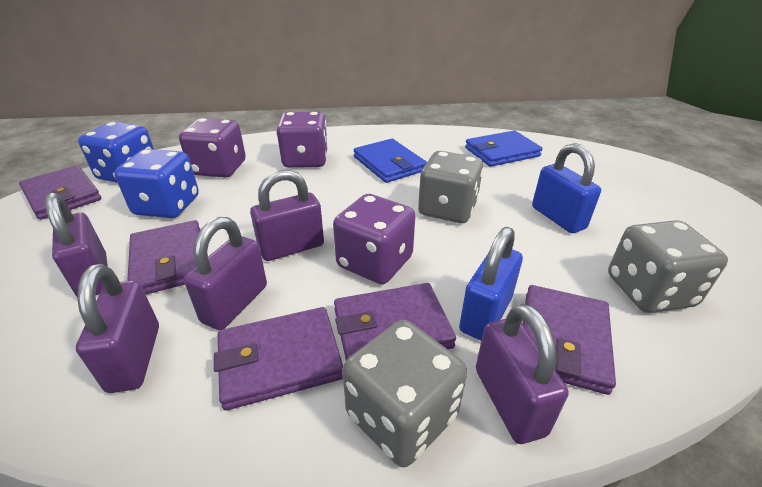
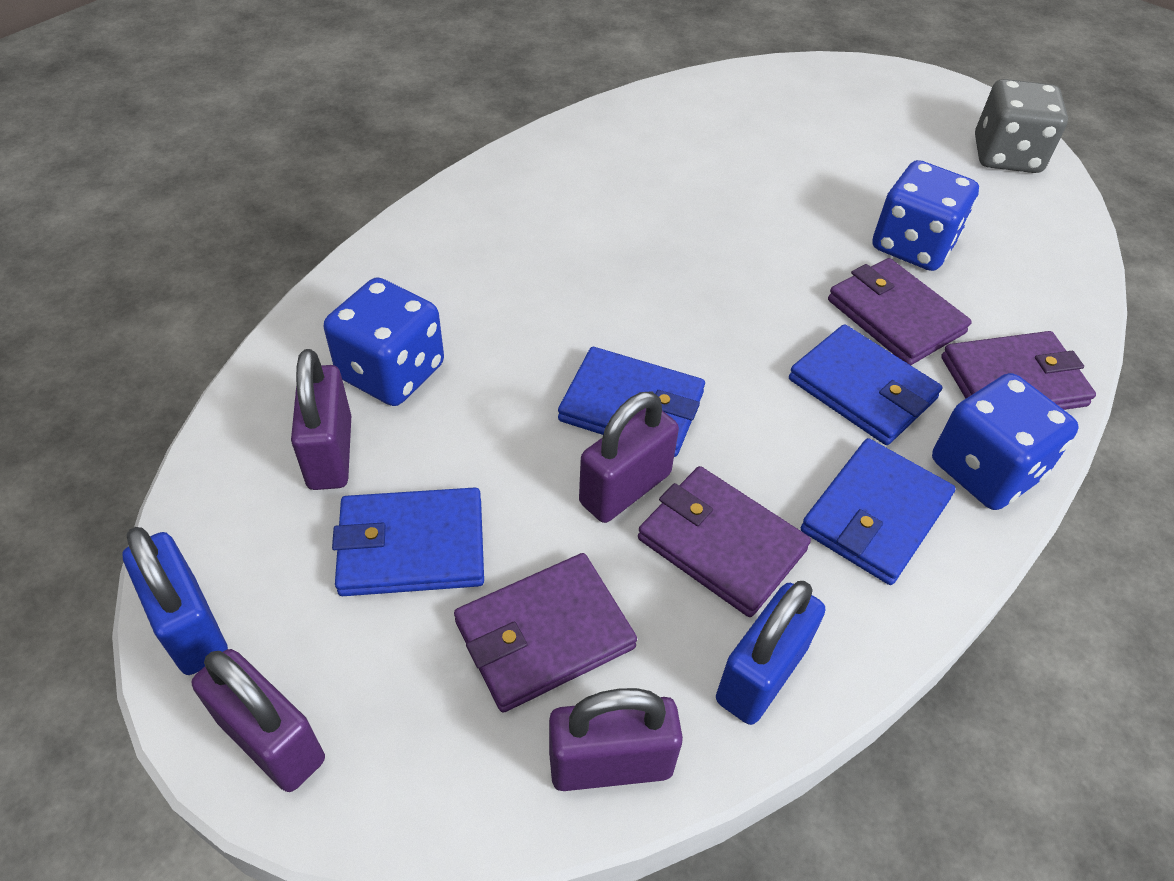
blue dice: [78,122,154,183] [114,149,199,218] = 2 -> [324,277,444,406] [873,160,979,271] [932,373,1079,510] = 3
blue wallet: [354,139,427,183] [465,131,543,167] = 2 -> [332,487,484,596] [558,347,705,457] [789,324,943,445] [801,438,956,585] = 4
grey dice: [342,320,467,467] [418,151,483,223] [608,220,728,313] = 3 -> [975,79,1068,173] = 1
purple dice: [179,118,246,177] [277,112,328,168] [333,194,415,284] = 3 -> none = 0
purple padlock: [45,193,108,297] [76,264,159,393] [184,217,267,330] [250,170,324,261] [476,304,569,444] = 5 -> [192,649,325,792] [291,349,351,490] [549,688,683,791] [579,392,679,523] = 4
purple wallet: [19,165,101,220] [127,220,200,294] [214,307,343,410] [334,283,456,360] [523,285,616,395] = 5 -> [454,553,637,713] [638,466,811,617] [828,258,972,365] [941,331,1096,410] = 4

